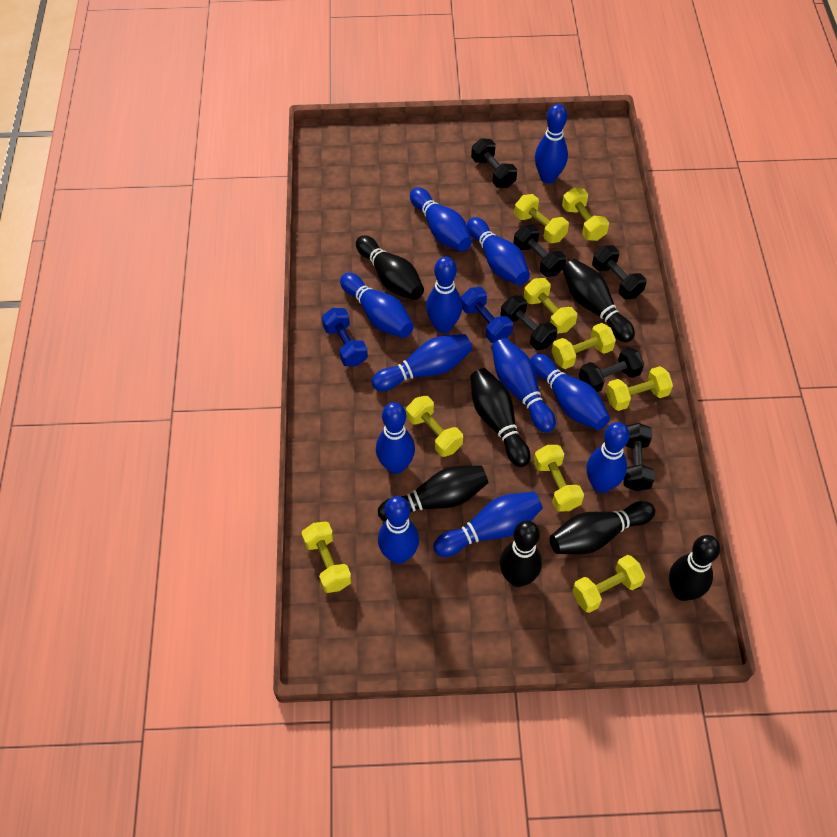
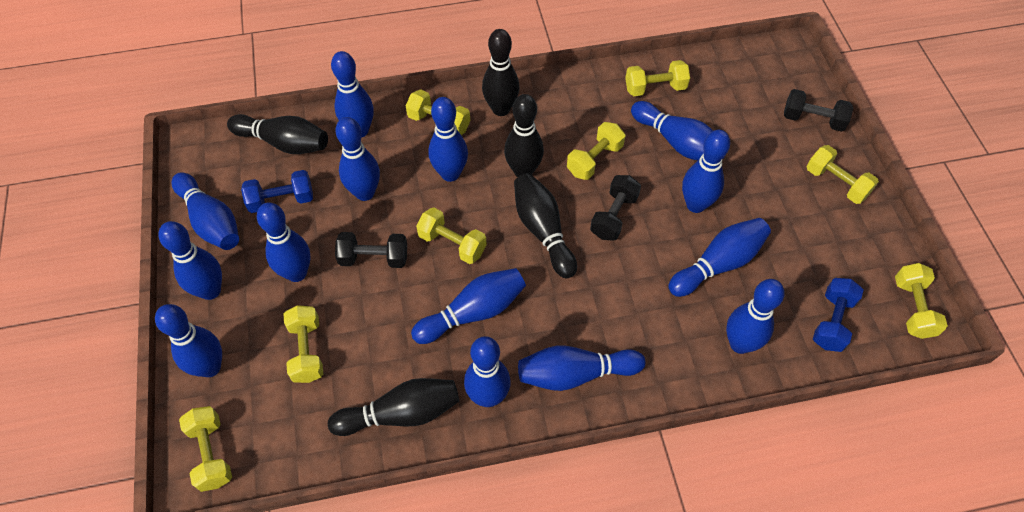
black bowling pin: [356,235,424,300] [378,465,488,521] [470,368,530,467] [500,521,542,587] [550,501,655,554] [562,259,635,342] [669,535,720,601] = 7 -> [227,114,328,154] [328,378,459,436] [482,29,519,116] [504,94,544,177] [514,173,577,278] = 5
black dumbbell: [471,138,517,188] [501,295,557,350] [514,225,566,277] [579,347,644,392] [592,245,646,299] [623,423,655,491] = 6 -> [335,232,407,268] [590,175,641,241] [784,89,853,132] = 3
blue bowling pin: [340,273,414,338] [372,334,472,391] [376,402,415,474] [378,496,419,564] [410,187,472,251] [426,257,462,333] [433,492,543,557] [467,217,530,285] [492,338,556,433] [531,354,610,430] [535,104,568,184] [587,422,629,493] = 12 -> [155,304,222,377] [158,221,222,300] [172,173,239,250] [257,203,311,282] [331,51,374,138] [335,117,380,201] [411,268,526,344] [428,97,468,182] [464,336,511,407] [518,346,646,391] [631,101,725,160] [668,218,771,297] [682,130,730,213] [726,279,785,354] = 14
yellow dumbbell: [302,522,352,593] [406,396,463,457] [514,194,569,243] [524,278,577,334] [533,445,584,512] [551,323,616,369] [562,187,609,241] [572,555,645,613] [606,366,673,411] = 9 -> [179,406,232,492] [284,305,323,383] [406,89,470,135] [416,207,487,264] [567,122,625,180] [625,60,690,96] [807,145,879,204] [895,263,948,339] = 8

